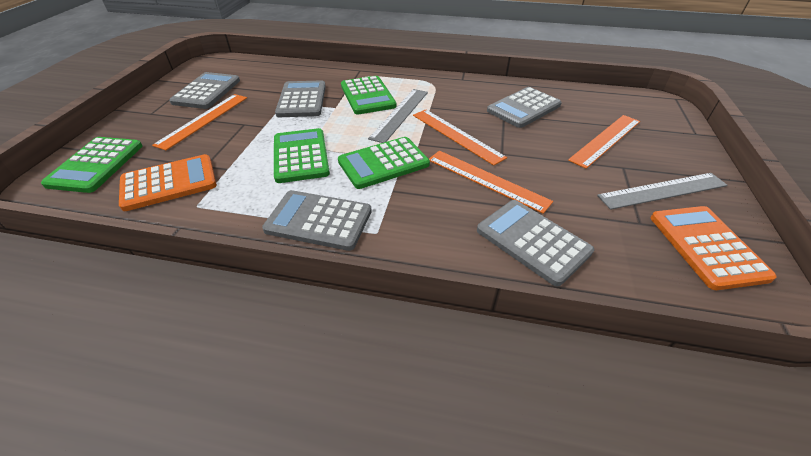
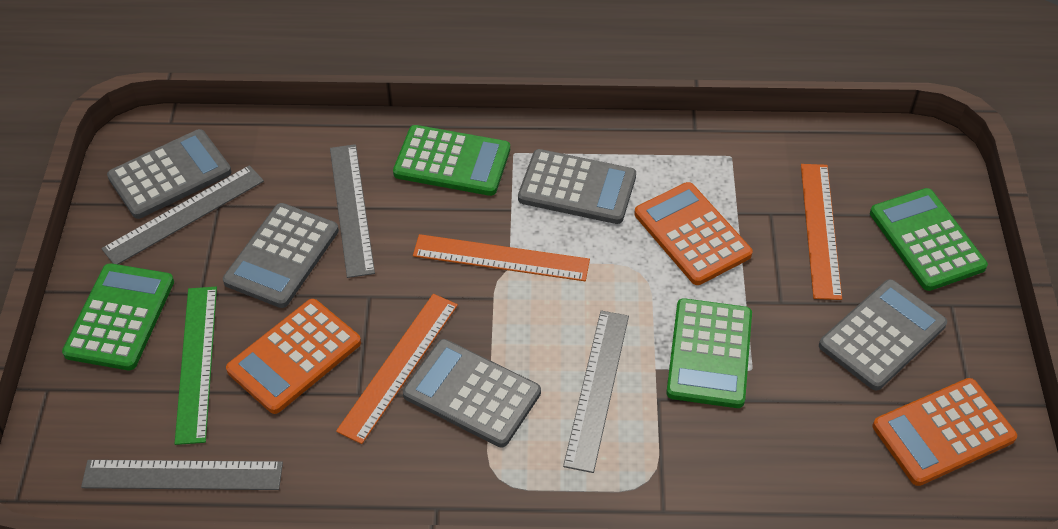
green ruler: none = 0 -> [174,287,217,445] = 1
grey ruler: [368,89,428,143] [597,173,728,210] = 2 -> [81,460,283,490] [101,165,264,264] [330,144,375,278] [563,310,629,473] = 4
orange calculator: [119,154,217,211] [651,206,777,290] = 2 -> [226,299,361,414] [634,182,753,285] [873,378,1017,486] = 3
orange ruler: [152,94,247,150] [413,109,507,166] [429,151,553,214] [568,115,640,169] = 4 -> [336,294,458,444] [413,234,590,281] [801,164,842,300] = 3

